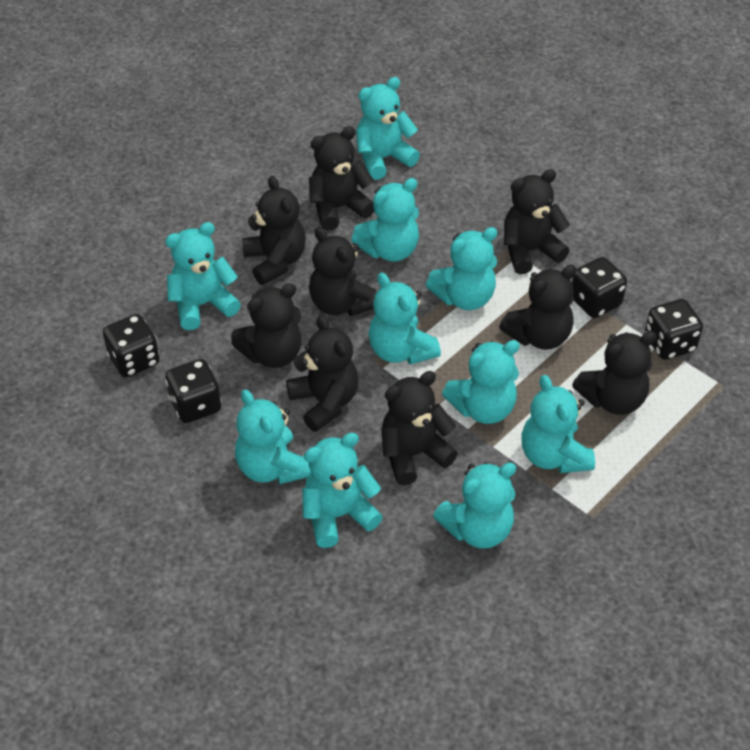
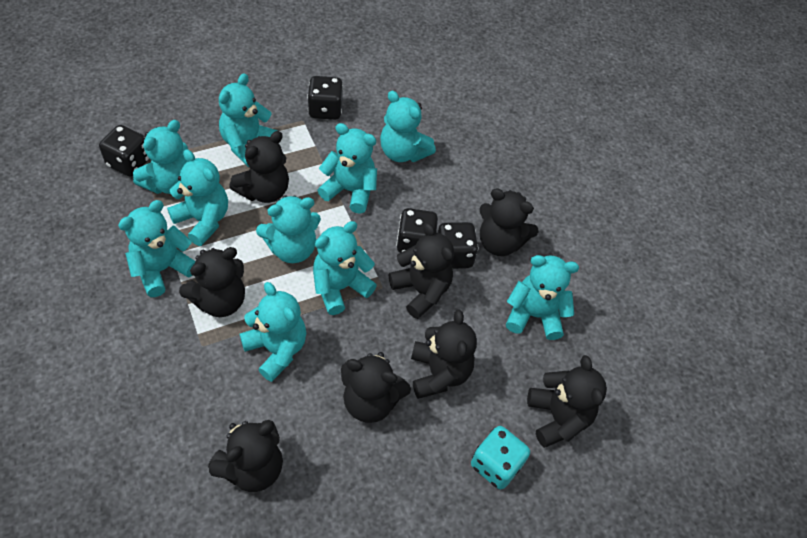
black teddy bear: [231,283,301,368] [242,176,306,285] [286,315,359,432] [309,126,374,231] [309,227,377,316] [381,371,458,485] [499,265,576,350] [504,169,570,274] [572,331,657,415] = 9 -> [179,247,245,317] [208,420,283,492] [229,131,289,203] [341,352,411,423] [389,223,454,319] [411,309,477,399] [479,188,539,256] [527,355,607,448] = 8
turquoise dice: none = 0 -> [471,426,530,489] = 1

